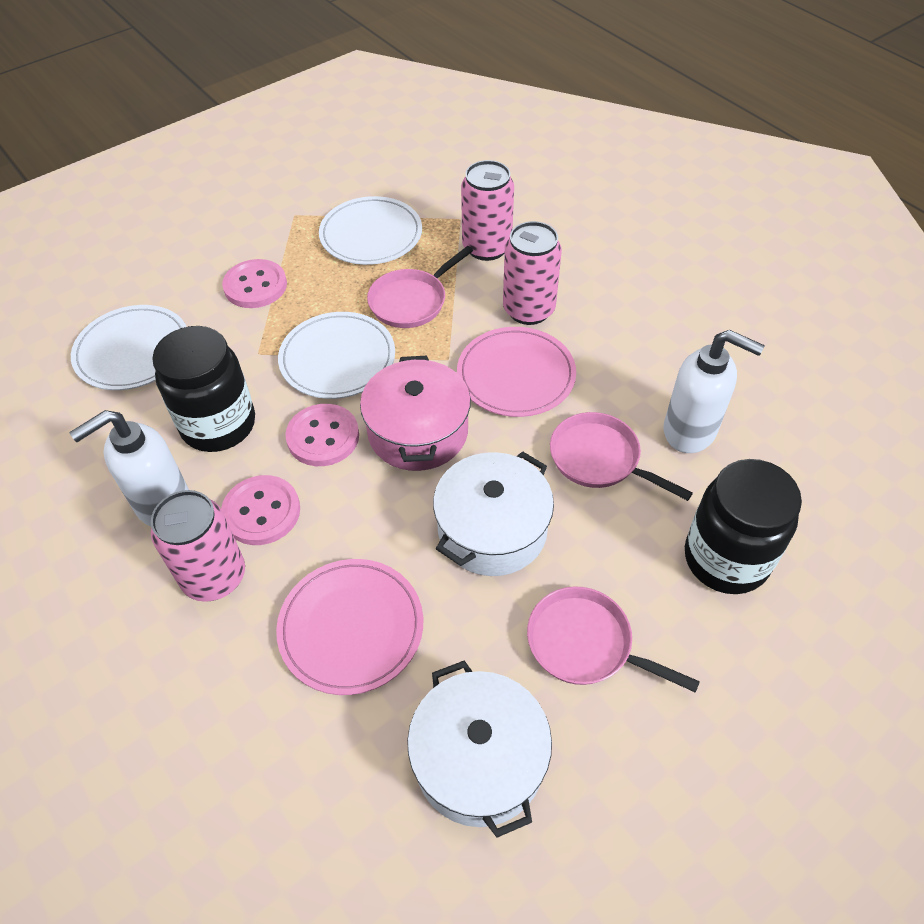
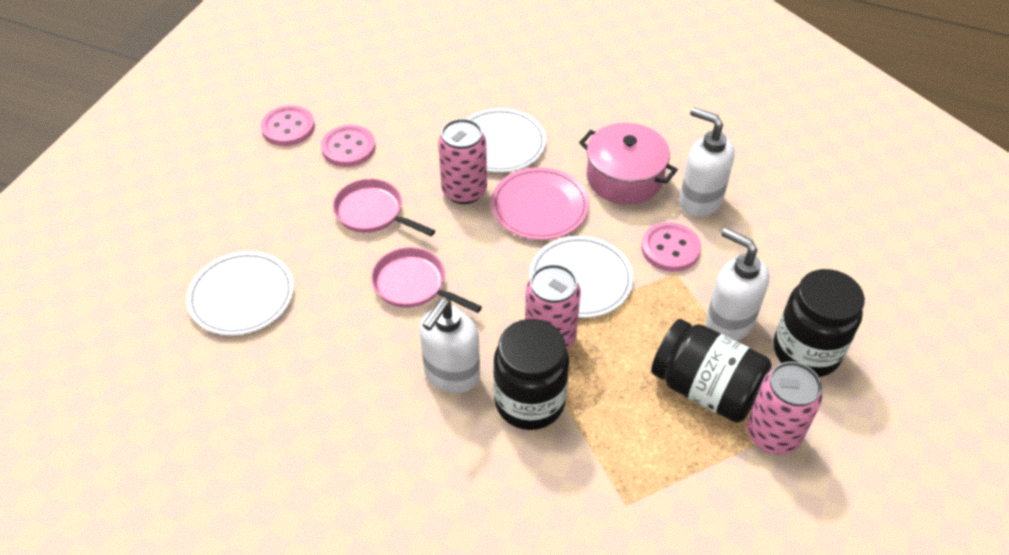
black jar: [152,326,255,452] [685,459,802,594] = 2 -> [493,319,569,430] [651,319,772,423] [774,269,865,377] = 3
pink pan: [367,246,473,328] [527,586,700,693] [550,412,693,501] = 3 -> [333,179,435,236] [371,247,482,313] = 2
pink plate: [276,559,423,695] [457,327,576,417] = 2 -> [491,167,589,240] = 1
white pot: [407,660,552,838] [433,451,554,576] = 2 -> none = 0
white soap dispenser: [69,410,189,526] [663,330,765,453] = 2 -> [419,298,480,393] [679,107,735,217] [706,228,770,341] = 3

